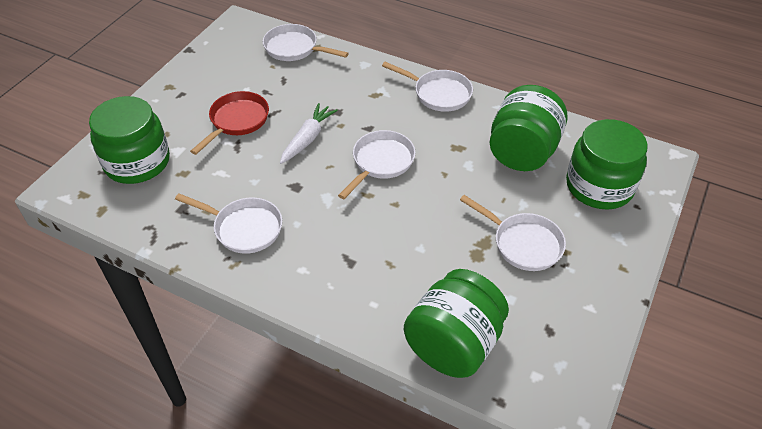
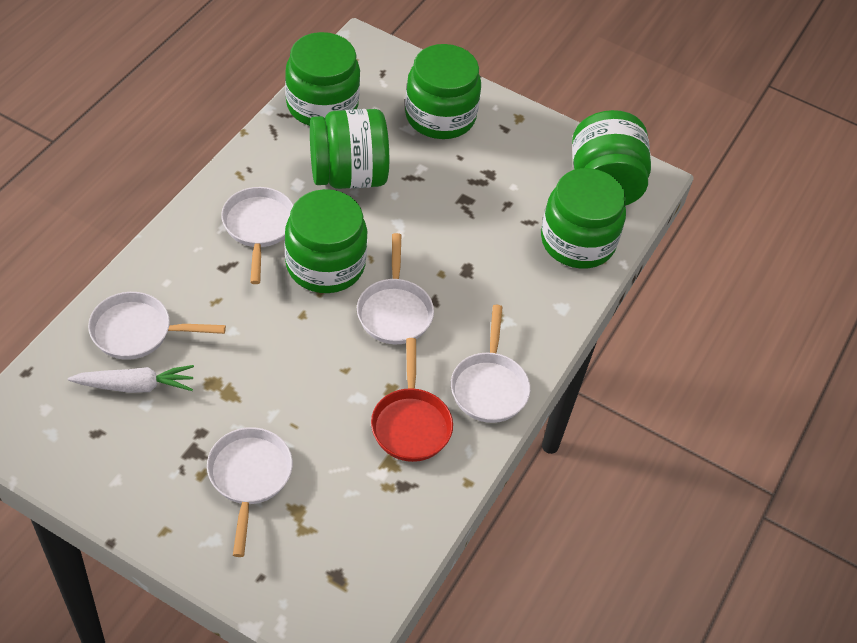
green jar: [89,96,170,184] [404,269,509,378] [490,85,568,171] [566,119,648,210] = 4 -> [285,32,360,126] [285,189,367,293] [310,109,389,189] [405,44,481,139] [541,168,626,269] [572,110,651,206] = 6

